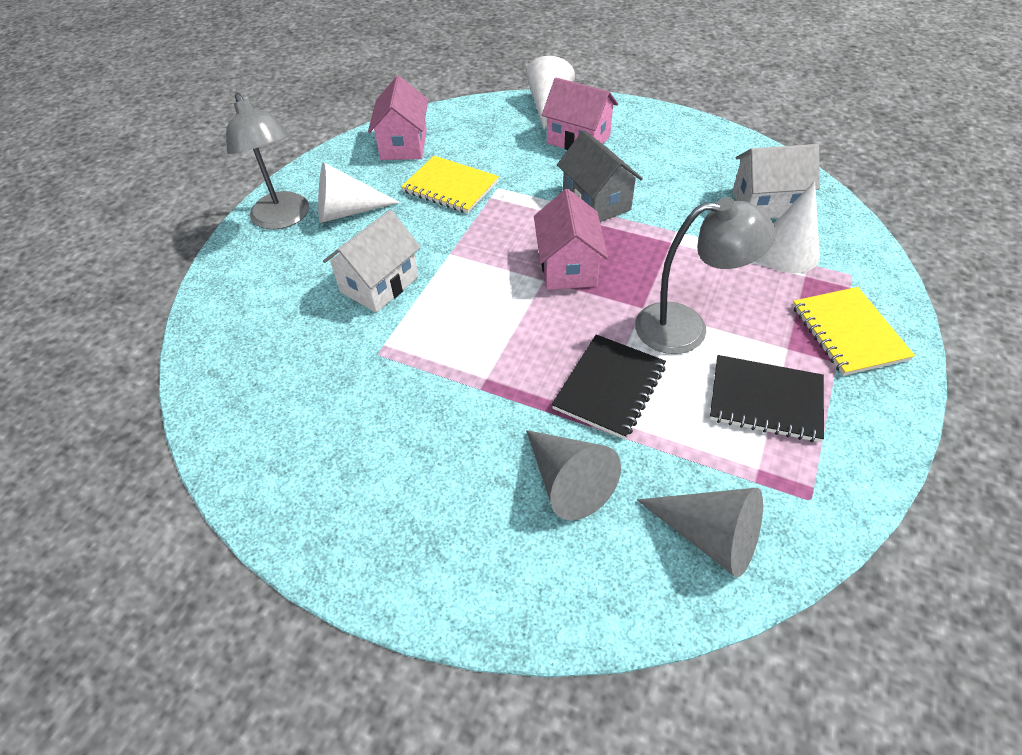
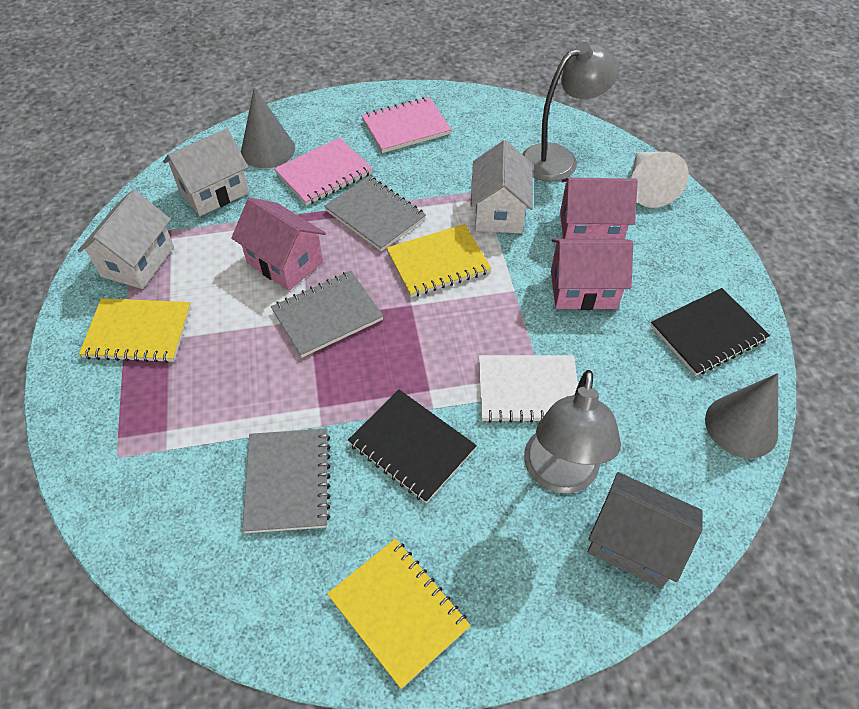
grey notebook: none = 0 -> [242,429,330,533] [271,271,384,358] [324,176,426,251] = 3
pink notebook: none = 0 -> [274,138,373,206] [361,97,452,153] = 2
white cone: [318,162,400,223] [526,56,575,130] [759,181,820,273] = 3 -> [631,152,689,208] = 1
white house: [323,210,421,313] [732,144,820,219] = 2 -> [78,189,174,289] [163,128,249,216] [470,140,533,233] = 3
white notebook: none = 0 -> [479,355,578,423] = 1
yellow notebook: [401,156,499,213] [792,287,915,376] = 2 -> [79,298,191,363] [327,539,471,689] [387,224,492,297] = 3

